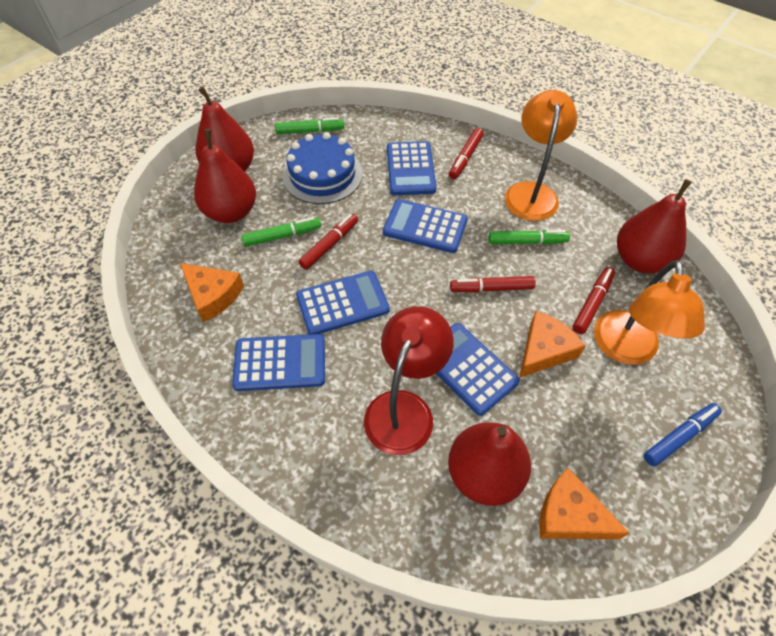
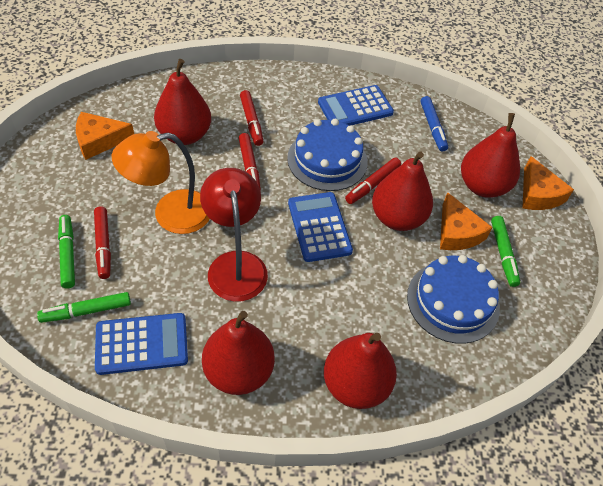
blue cake: [282,132,363,204] = 1 -> [287,119,368,191] [407,255,500,344] = 2
blue calculator: [232,334,325,391] [296,271,390,334] [383,199,468,253] [387,141,436,195] [436,323,520,416] = 5 -> [95,313,188,375] [288,192,353,262] [318,85,394,126] = 3
orange lamp: [505,90,577,221] [594,260,705,365] = 2 -> [112,131,210,234] = 1
red pear: [194,129,256,223] [195,86,254,171] [448,422,531,506] [617,179,692,273] = 4 -> [154,59,211,145] [202,311,275,395] [324,333,397,409] [372,152,433,231] [461,113,520,198] = 5

